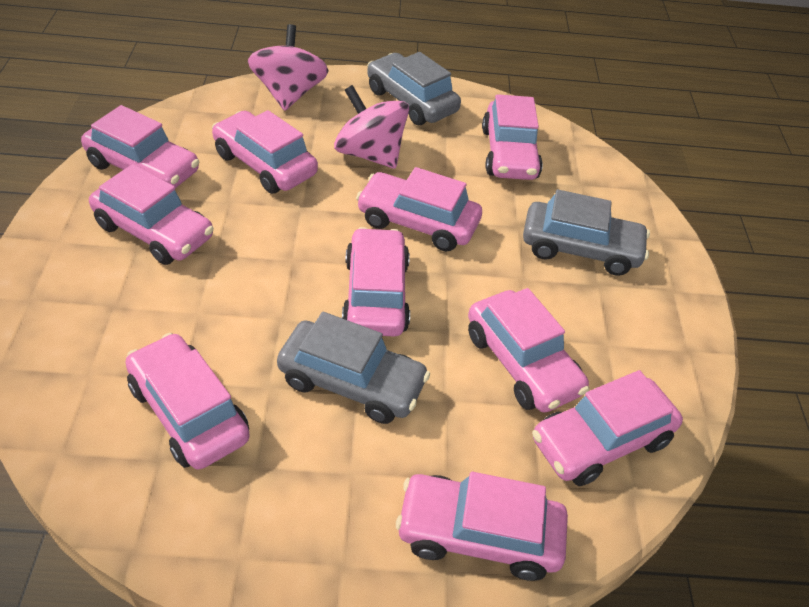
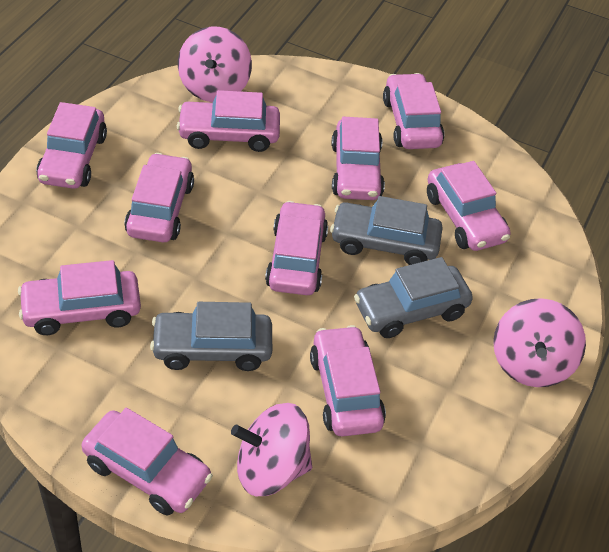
pink spinning top: [248,24,328,111] [334,85,409,169] = 2 -> [178,26,252,102] [231,403,312,496] [493,298,586,387] = 3

